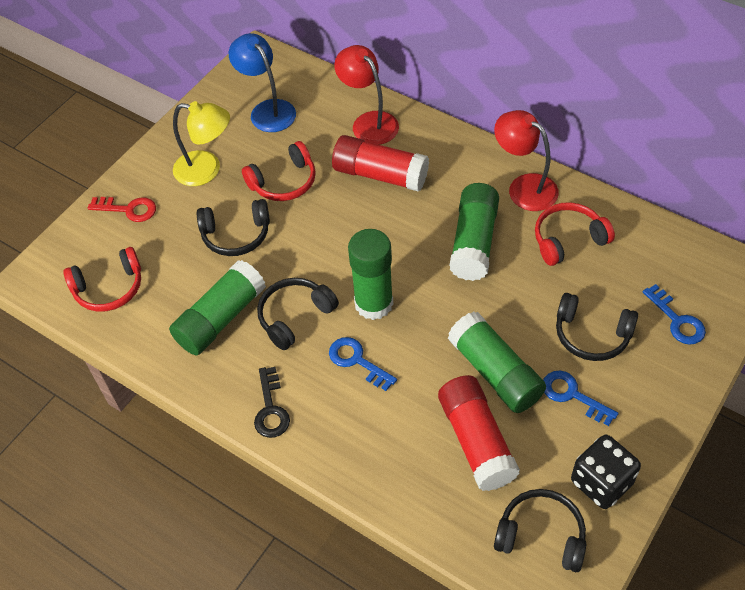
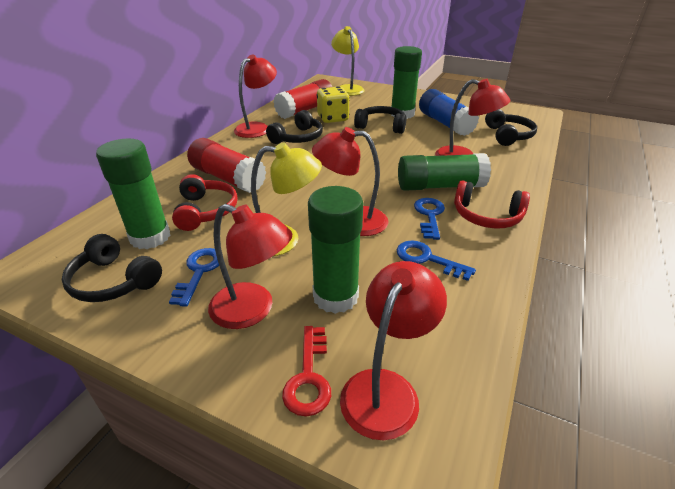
black dice: [571,435,641,509] = 1 -> none = 0
black key: [254,367,290,438] = 1 -> none = 0
blue glue stick: none = 0 -> [419,89,479,136] = 1
blue lamp: [229,33,296,132] = 1 -> none = 0
red headphones: [63,247,141,312] [242,141,316,201] [535,202,615,266] = 3 -> [172,174,238,231] [454,180,530,228] = 2
red lamp: [334,45,399,145] [494,110,559,211] = 2 -> [208,204,292,329] [234,54,277,138] [312,127,389,236] [340,261,447,440] [435,79,510,156] = 5
yellow dice: none = 0 -> [317,86,350,123] = 1
yellow lamp: [173,101,230,186] = 1 -> [251,142,322,256] [331,26,365,96] = 2

